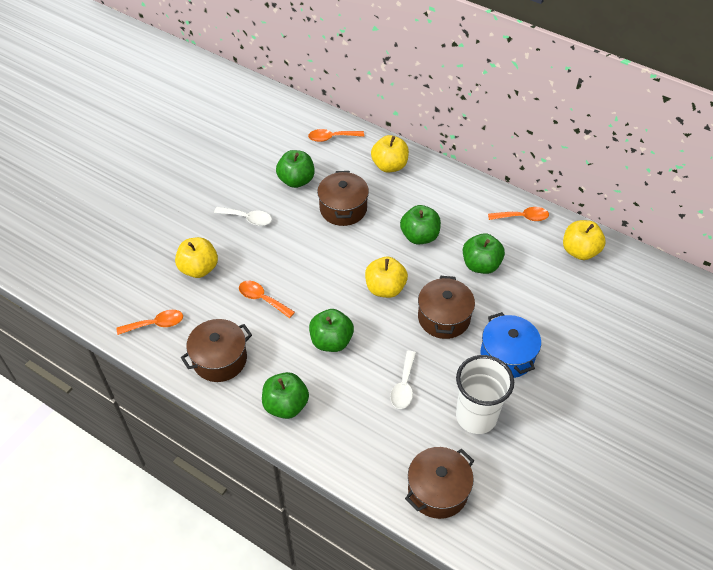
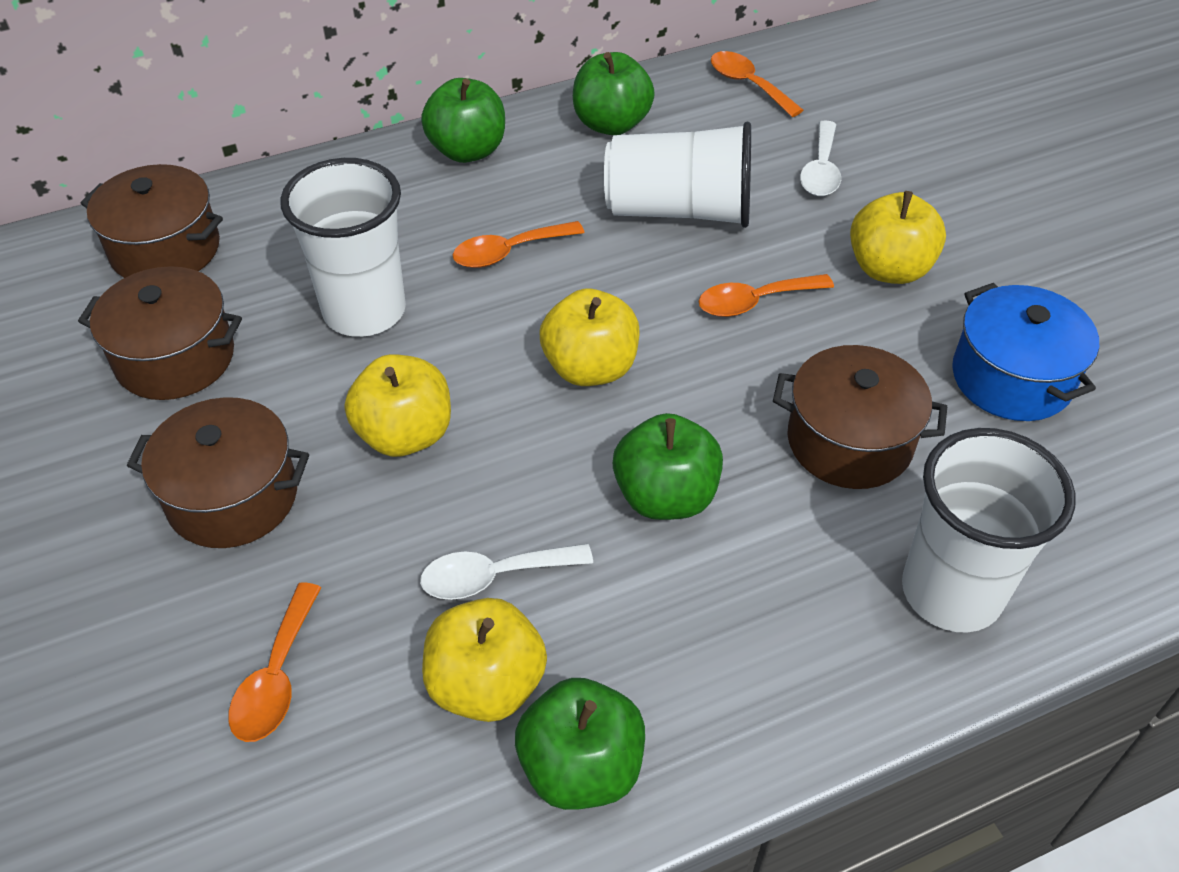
green apple: [262,372,309,419] [276,150,315,188] [309,309,354,352] [400,205,441,245] [463,233,505,274] = 5 -> [421,78,505,163] [515,678,645,810] [573,52,655,135] [613,413,723,520] = 4
white cup: [456,355,514,434] = 1 -> [280,158,406,337] [604,121,751,228] [902,428,1075,633] = 3

